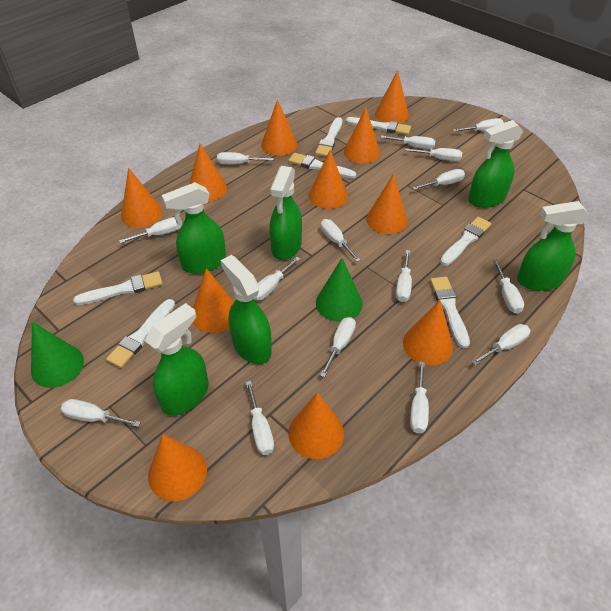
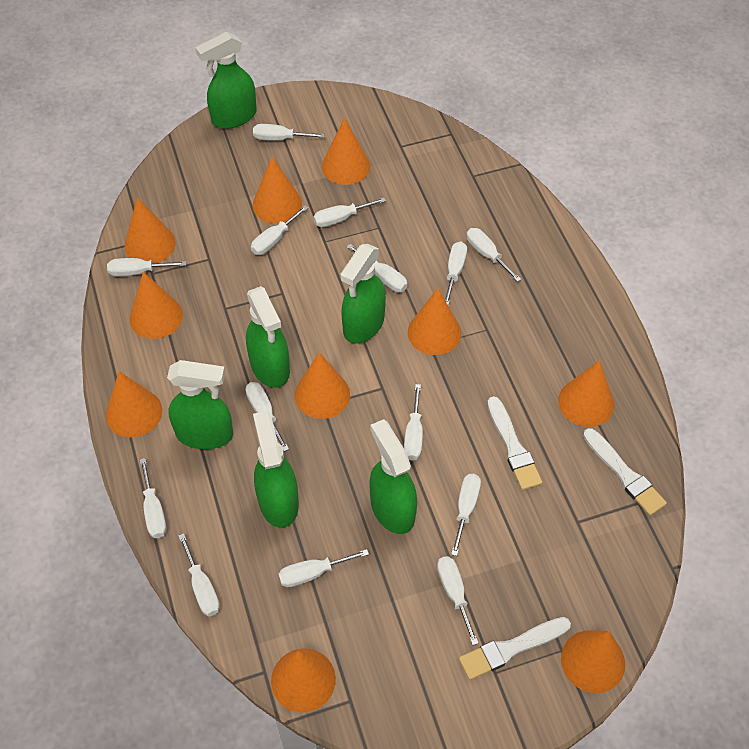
green cone: [31,322,84,388] [316,258,362,322] = 2 -> none = 0
orange cone: [121,168,162,228] [148,434,207,501] [189,143,227,201] [193,268,234,333] [261,99,297,156] [288,392,344,459] [309,150,348,209] [344,107,380,164] [366,174,408,234] [375,70,409,124] [403,300,453,365] = 11 -> [106,371,162,437] [125,197,176,264] [129,272,183,339] [253,157,302,224] [271,649,336,712] [295,352,350,419] [322,118,370,185] [408,288,461,355] [558,360,614,427] [561,630,625,693] = 10
white brush: [73,271,163,305] [106,299,175,368] [288,153,356,179] [315,117,343,157] [346,117,411,135] [430,277,470,348] [440,217,491,266] = 7 -> [459,617,571,680] [487,396,542,490] [583,428,667,516] = 3
white screwdriver: [61,399,141,427] [119,217,182,244] [217,152,274,165] [246,381,274,455] [254,257,300,300] [320,317,356,378] [321,219,360,262] [381,136,435,149] [396,250,412,302] [405,148,462,161] [410,361,429,433] [412,169,465,190] [453,118,504,132] [472,324,530,365] [493,259,524,313] = 15 -> [107,258,186,276] [140,458,167,538] [178,533,220,617] [245,382,289,452] [251,205,308,255] [253,124,325,141] [279,549,369,587] [313,198,386,227] [346,244,408,292] [404,384,423,461] [437,556,479,645] [445,242,467,305] [451,474,481,556] [466,228,521,282] = 14

